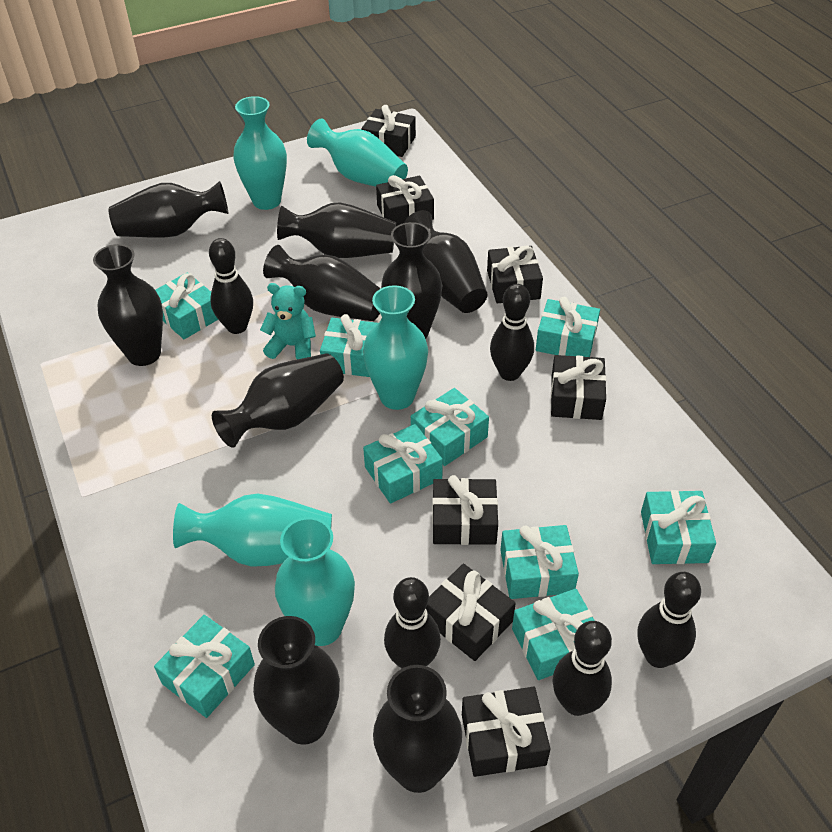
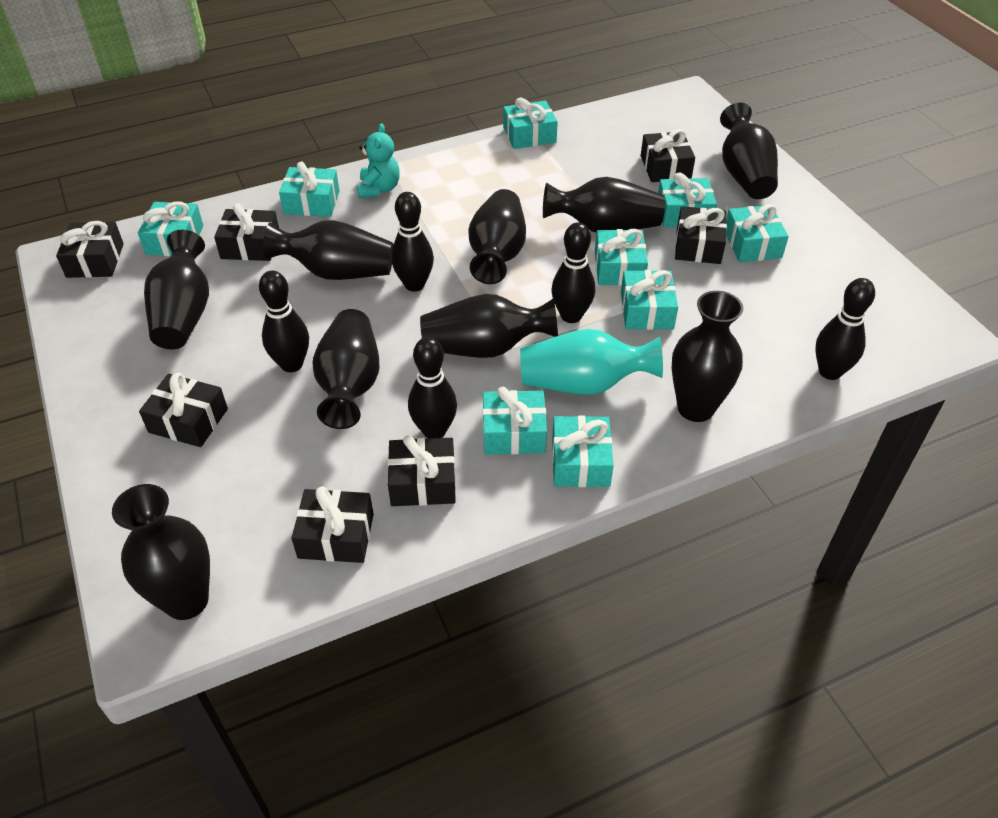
turquoise vase: [173,493,332,567] [233,96,287,210] [275,517,355,646] [307,119,408,187] [363,285,428,410] = 5 -> [520,329,663,395] = 1

